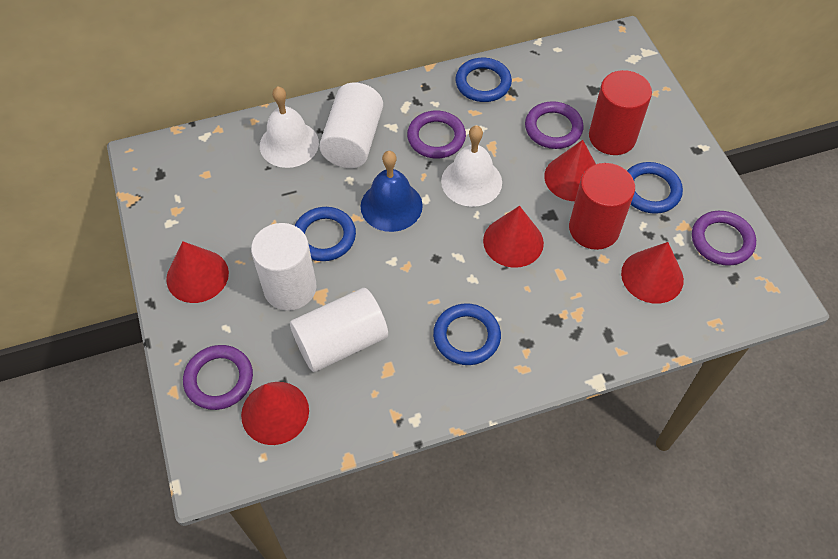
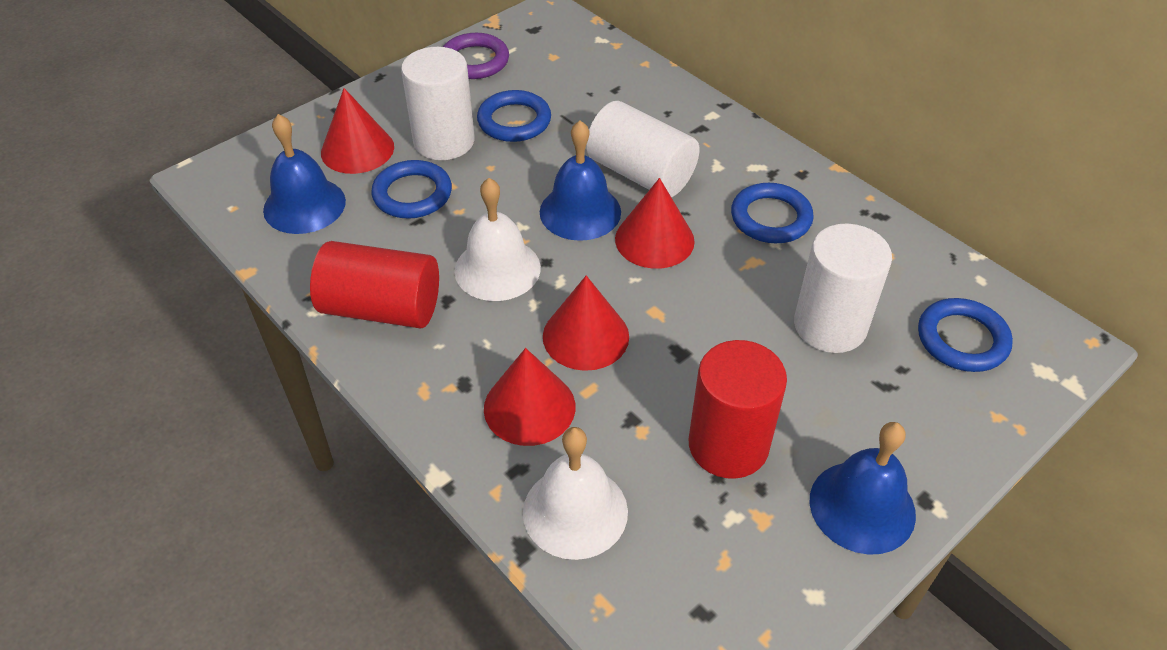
blue bell: [360,151,423,232] = 1 -> [263,114,346,234] [540,120,621,241] [810,422,916,555] = 3
purple ring: [183,345,253,410] [407,111,466,158] [525,101,583,149] [692,211,756,266] = 4 -> [443,33,509,79] = 1
red cone: [166,241,229,303] [241,382,309,445] [483,206,544,268] [544,140,596,201] [621,242,684,304] = 5 -> [321,88,394,174] [484,348,576,446] [543,275,629,371] [615,178,695,269] = 4

